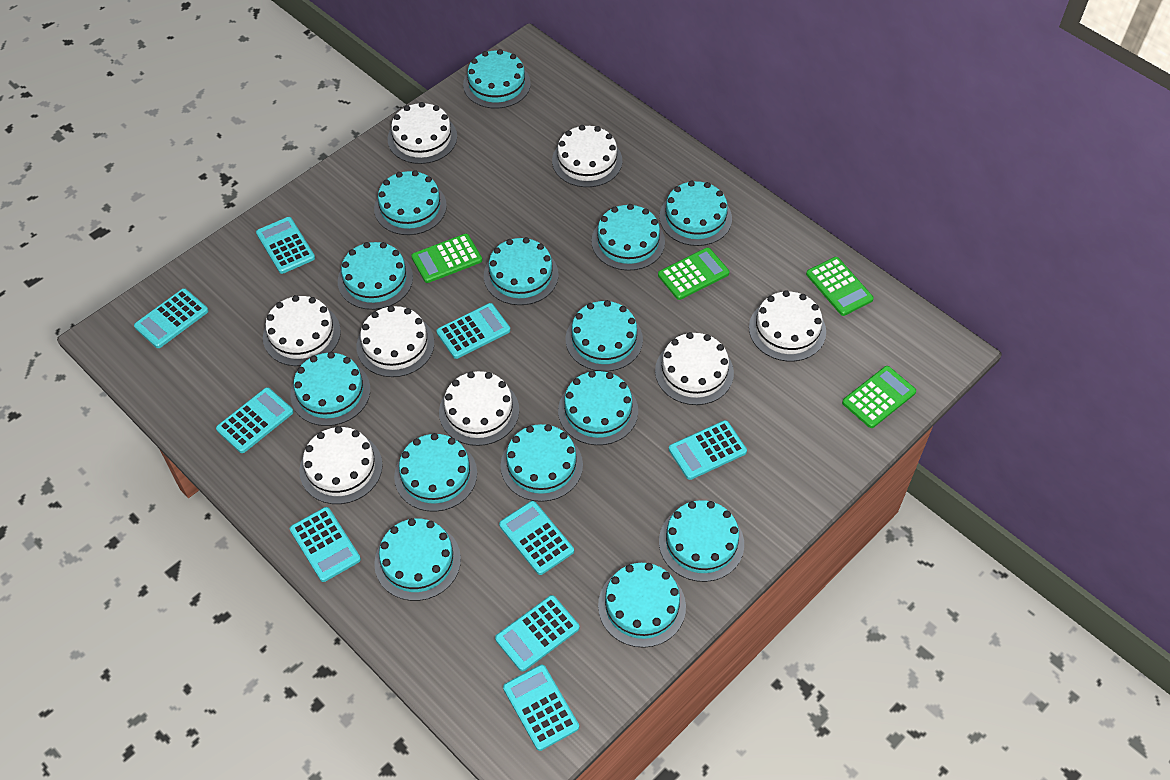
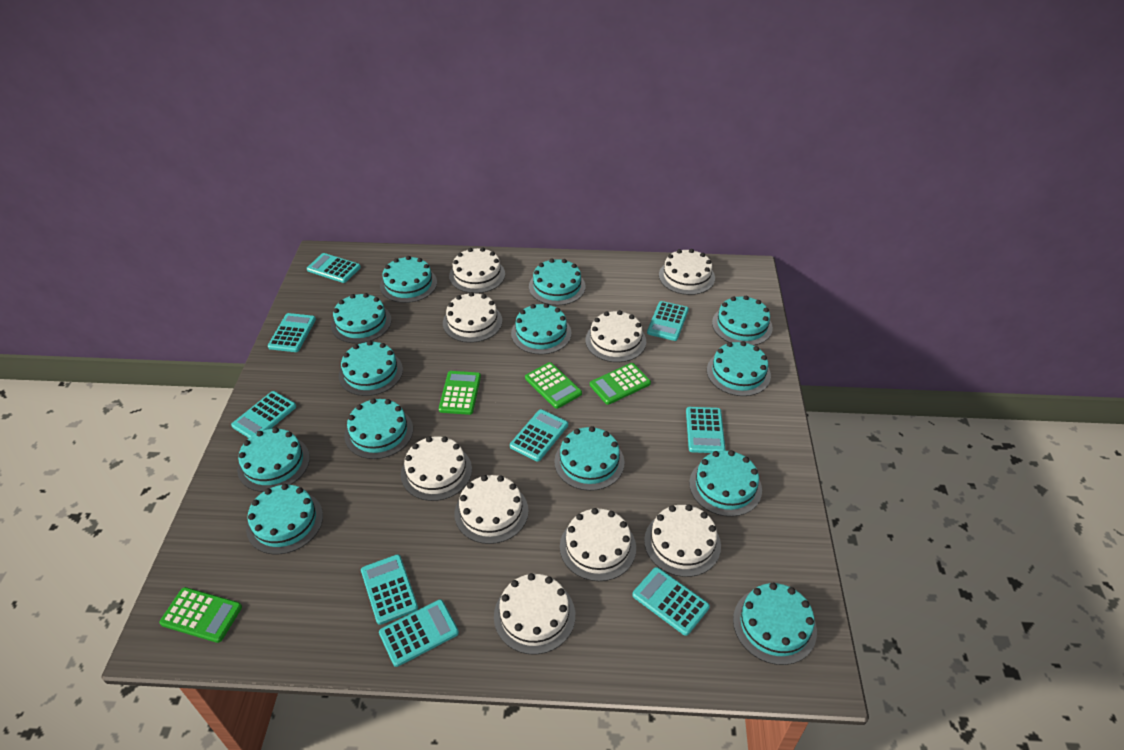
turquoise cake: [290,352,370,426] [338,242,413,310] [374,170,447,235] [374,518,461,601] [394,433,477,512] [463,49,531,108] [484,237,559,305] [501,424,583,502] [558,371,638,445] [566,300,643,371] [591,204,665,271] [598,563,686,648] [659,181,732,246] [659,500,744,582] = 14 -> [237,428,310,492] [246,484,323,554] [331,293,391,343] [339,341,403,396] [344,398,413,459] [380,256,437,303] [511,303,572,355] [529,259,586,305] [554,426,625,491] [689,450,762,517] [707,341,771,396] [712,296,773,345] [733,583,817,665] = 13
white cake: [263,295,341,366] [299,426,383,504] [357,306,434,377] [388,102,457,164] [439,371,519,446] [552,125,622,187] [655,332,734,405] [749,290,826,361] = 8 -> [401,436,472,501] [443,292,502,343] [449,247,505,293] [455,475,528,544] [494,573,575,654] [560,508,636,581] [585,310,646,362] [644,504,721,577] [659,249,715,295] = 9

